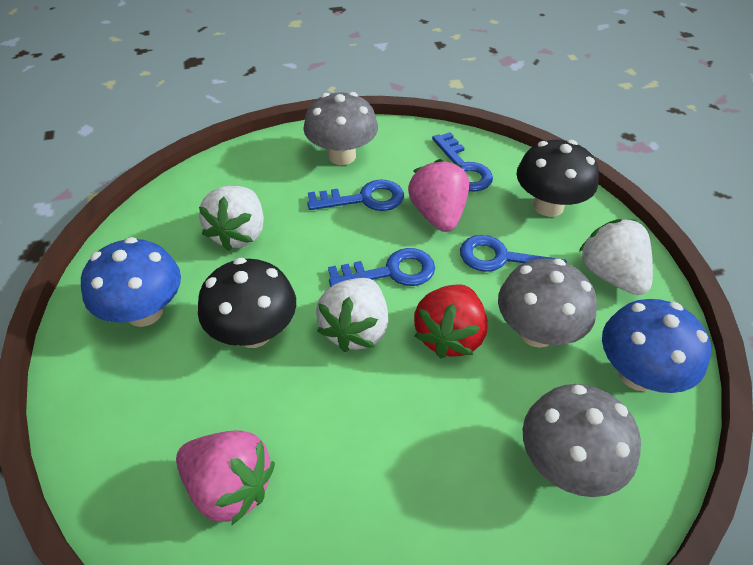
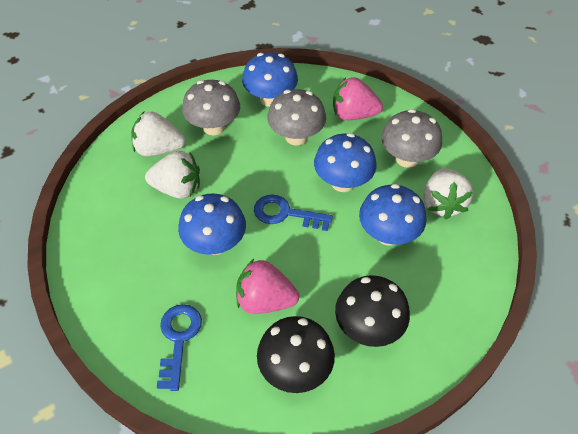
blue key: [307,179,404,211] [328,248,435,287] [432,132,493,192] [460,235,567,272] = 4 -> [157,304,202,391] [254,194,333,231] = 2
blue mushroom: [81,237,181,327] [602,299,711,393] = 2 -> [178,193,246,255] [242,52,298,107] [314,133,377,192] [359,184,426,246] = 4
red strawberry: [414,284,488,359] = 1 -> none = 0

